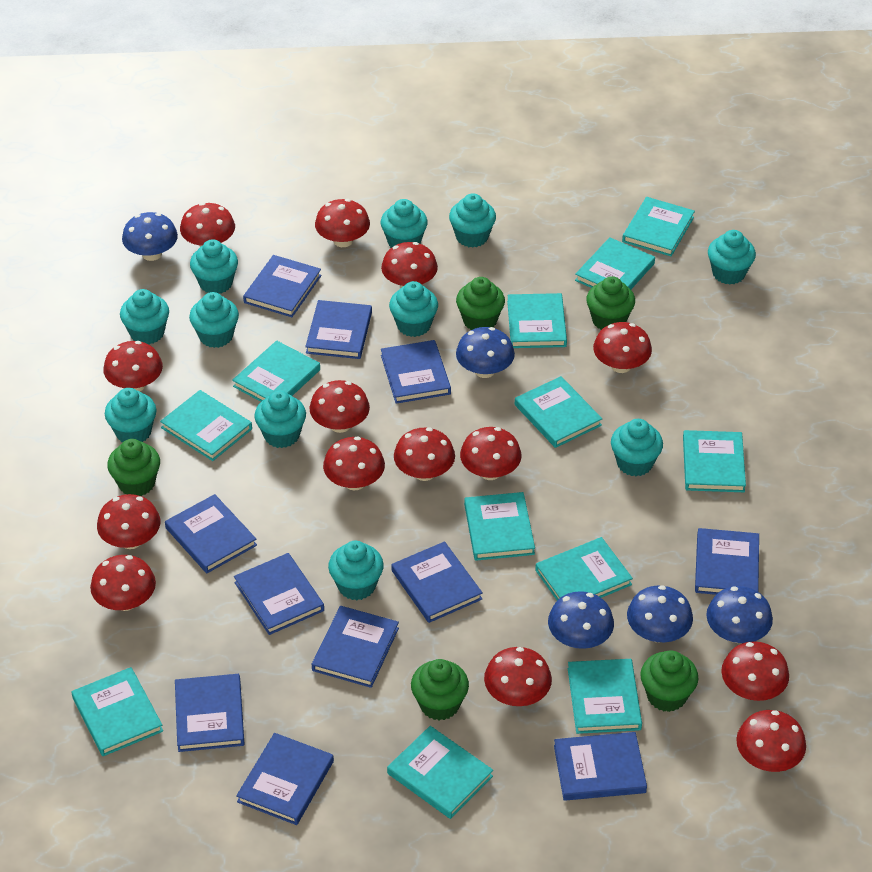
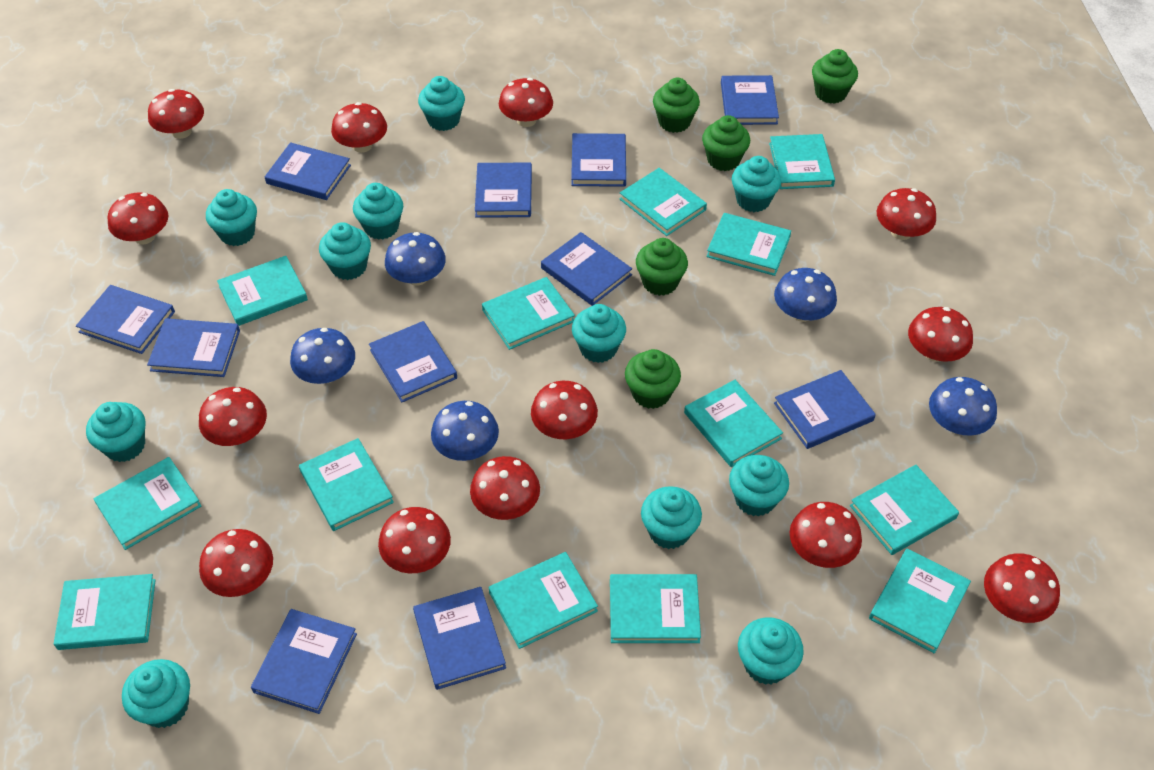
red mushroom: [90,555,156,611] [97,494,160,549] [103,341,163,391] [180,203,235,247] [310,380,370,433] [315,199,370,247] [323,437,385,491] [381,242,438,288] [394,428,455,481] [460,427,522,480] [484,647,552,706] [593,322,652,373] [721,641,789,701] [736,710,806,772] = 14 -> [108,192,169,245] [148,89,204,139] [199,387,267,446] [199,529,273,597] [331,102,387,153] [378,507,451,573] [470,456,540,520] [499,78,553,127] [531,381,598,439] [790,502,862,568] [877,188,936,240] [908,307,973,362] [984,553,1060,623] = 13
turquoise book: [71,667,163,756] [160,390,252,461] [232,340,320,402] [387,726,493,819] [464,492,535,561] [507,293,567,348] [515,376,602,448] [535,537,633,600] [568,659,642,734] [575,237,655,289] [622,197,695,256] [683,430,746,492] = 12 -> [54,574,156,650] [94,457,201,550] [217,256,308,326] [299,438,394,531] [482,277,575,350] [488,552,598,649] [610,574,701,643] [620,168,707,236] [684,380,783,467] [706,213,791,276] [769,134,835,189] [850,465,959,555] [869,548,971,653] = 13

